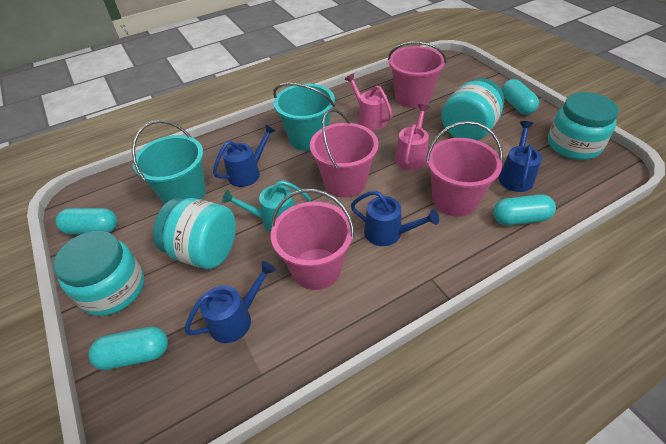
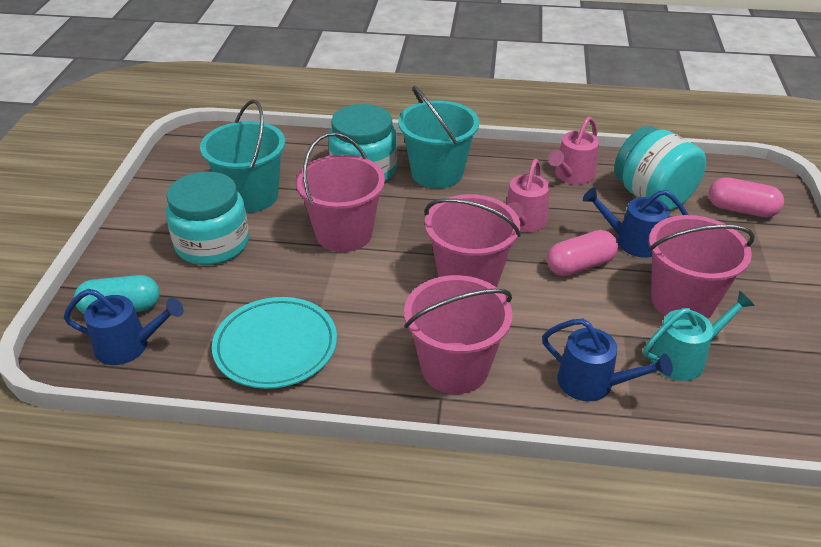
blue watering can: [184,261,276,343] [213,124,276,187] [351,190,439,246] [499,121,542,192] = 4 -> [64,289,184,365] [542,319,673,401] [583,187,688,258] = 3
pink capsule: none = 0 -> [547,230,618,276] [709,177,784,217] = 2
turquoise capsule: [56,208,117,235] [89,327,168,370] [493,195,556,226] [501,79,539,115] = 4 -> [74,275,160,314] = 1
turquoise jar: [53,231,144,316] [153,198,236,269] [441,78,504,141] [548,92,619,160] = 4 -> [166,171,249,265] [328,104,397,181] [614,126,706,210] = 3
turquoise plate: none = 0 -> [212,297,337,389] = 1

